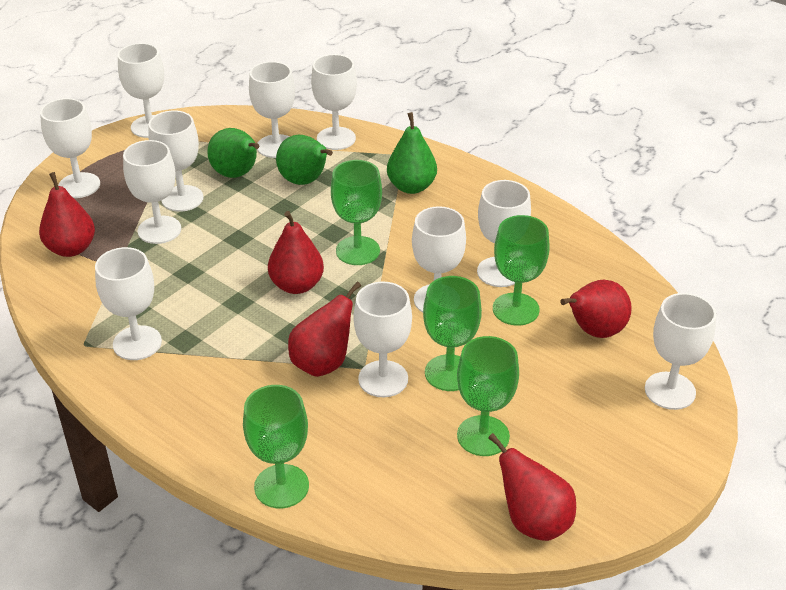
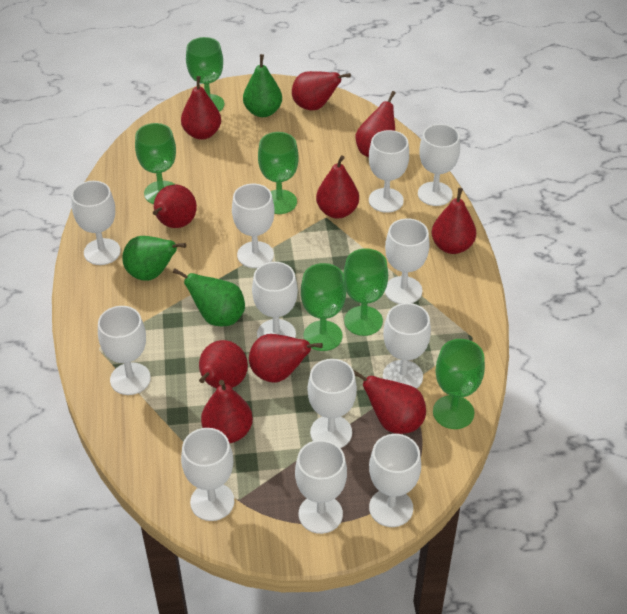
green goblet: [243,385,309,508] [331,160,382,265] [423,276,482,391] [457,336,519,456] [493,215,550,326] = 5 -> [135,123,176,204] [186,37,224,112] [258,132,299,214] [301,263,346,351] [343,248,388,336] [433,339,485,429] = 6
red pear: [39,172,95,257] [268,211,324,294] [288,282,361,377] [488,433,576,541] [560,280,632,338] = 5 -> [153,185,197,228] [181,76,221,140] [199,340,248,388] [201,380,253,443] [249,334,323,383] [292,71,351,110] [316,155,359,218] [353,370,426,434] [356,91,396,157] [432,188,476,254] = 10
white goblet: [40,98,100,198] [95,247,162,360] [118,43,164,138] [123,140,181,244] [148,110,203,212] [249,61,295,158] [311,54,357,150] [353,282,412,397] [412,206,466,312] [477,180,531,287] [645,293,716,410] = 11 -> [71,181,121,265] [98,306,151,395] [181,428,234,521] [232,184,274,268] [252,262,298,338] [295,440,347,534] [307,359,357,448] [369,130,409,213] [369,434,421,527] [383,303,431,389] [385,218,430,304] [418,124,460,206] = 12

